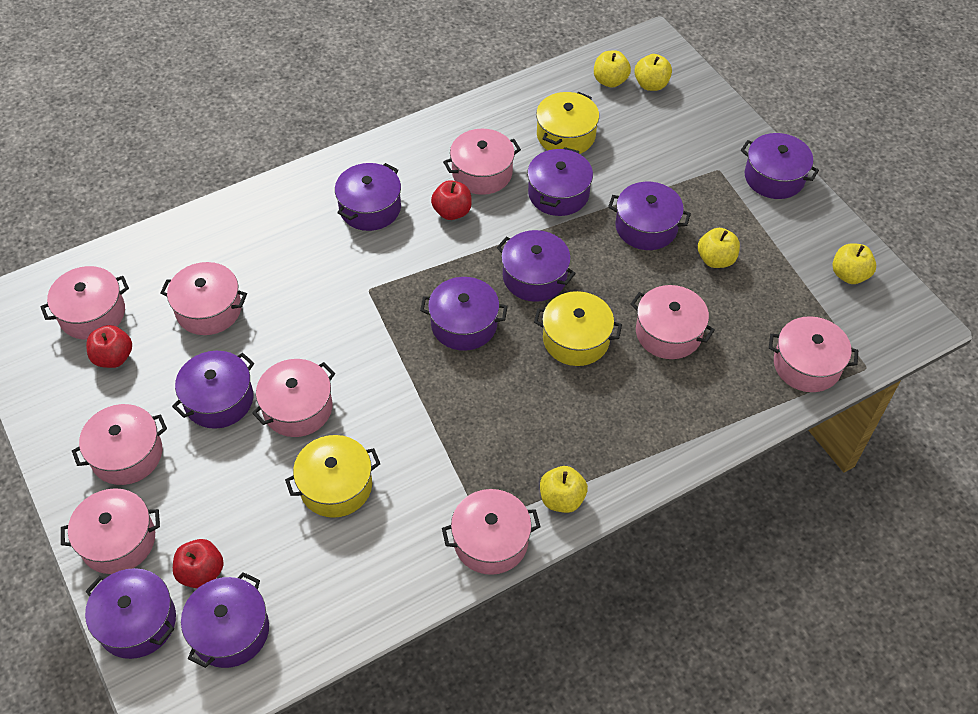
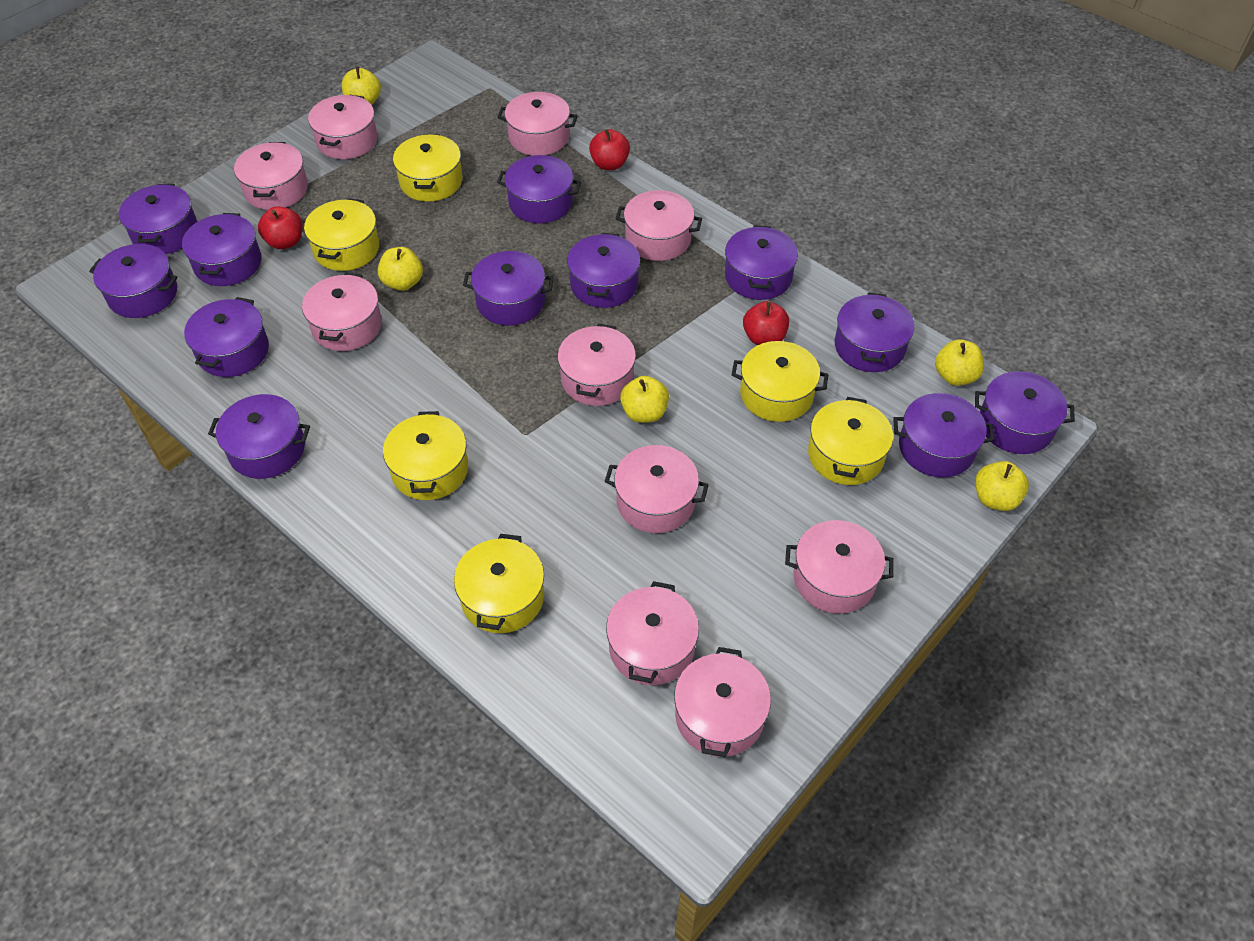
pink pot: [41,266,129,340] [61,488,160,574] [72,404,167,485] [160,262,247,335] [252,359,335,437] [442,489,540,575] [443,129,521,195] [631,285,715,359] [769,316,858,392] = 9 -> [234,142,308,210] [302,273,382,351] [308,94,378,159] [497,92,578,156] [557,324,636,406] [605,445,709,533] [606,581,699,685] [616,190,702,261] [674,647,771,757] [785,520,894,614] = 10
purple pot: [85,568,176,659] [172,351,254,429] [181,572,269,668] [335,163,401,231] [420,277,507,351] [497,230,576,302] [527,147,593,216] [608,182,691,250] [741,133,819,199] = 9 -> [89,244,178,318] [119,184,198,254] [182,213,261,286] [184,297,269,377] [208,394,310,479] [463,251,554,326] [497,155,581,223] [567,233,640,308] [725,225,798,300] [835,292,914,372] [893,393,994,477] [975,371,1075,454] = 12
yellow pot: [285,435,380,518] [534,291,622,366] [536,92,599,154] = 3 -> [304,198,380,271] [383,411,468,500] [393,134,462,202] [454,534,544,633] [732,341,828,422] [808,397,893,485] = 6

